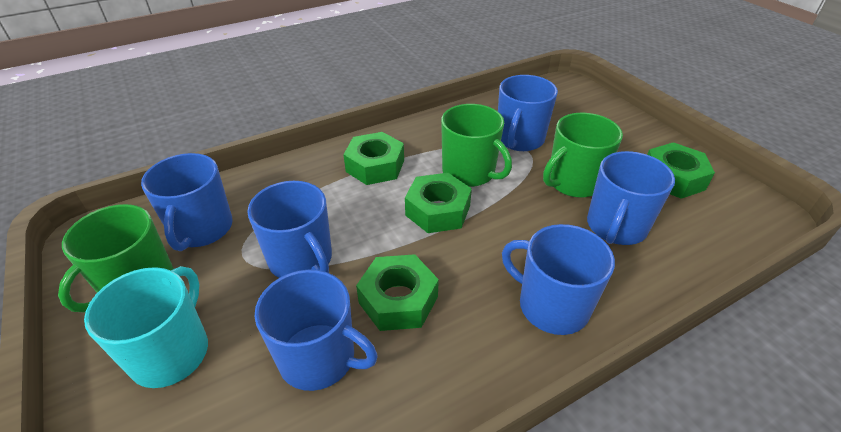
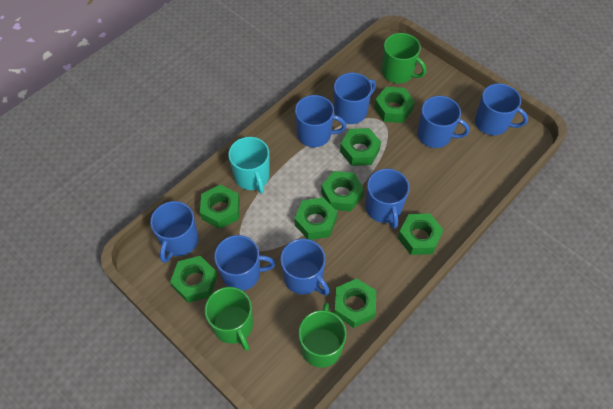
blue mug: [141,153,233,251] [247,181,332,278] [255,270,378,391] [498,75,558,151] [502,224,615,335] [587,151,675,245] = 6 -> [150,201,199,263] [214,235,276,291] [280,239,330,295] [295,95,346,147] [334,72,376,124] [366,169,409,229] [417,96,470,148] [475,83,528,136] = 8
green nut: [343,132,404,185] [356,254,439,331] [405,173,472,233] [647,142,715,199] = 4 -> [170,256,217,303] [200,184,240,229] [294,198,337,240] [321,171,364,212] [334,278,376,328] [340,128,381,166] [374,87,415,123] [398,213,443,255] = 8

